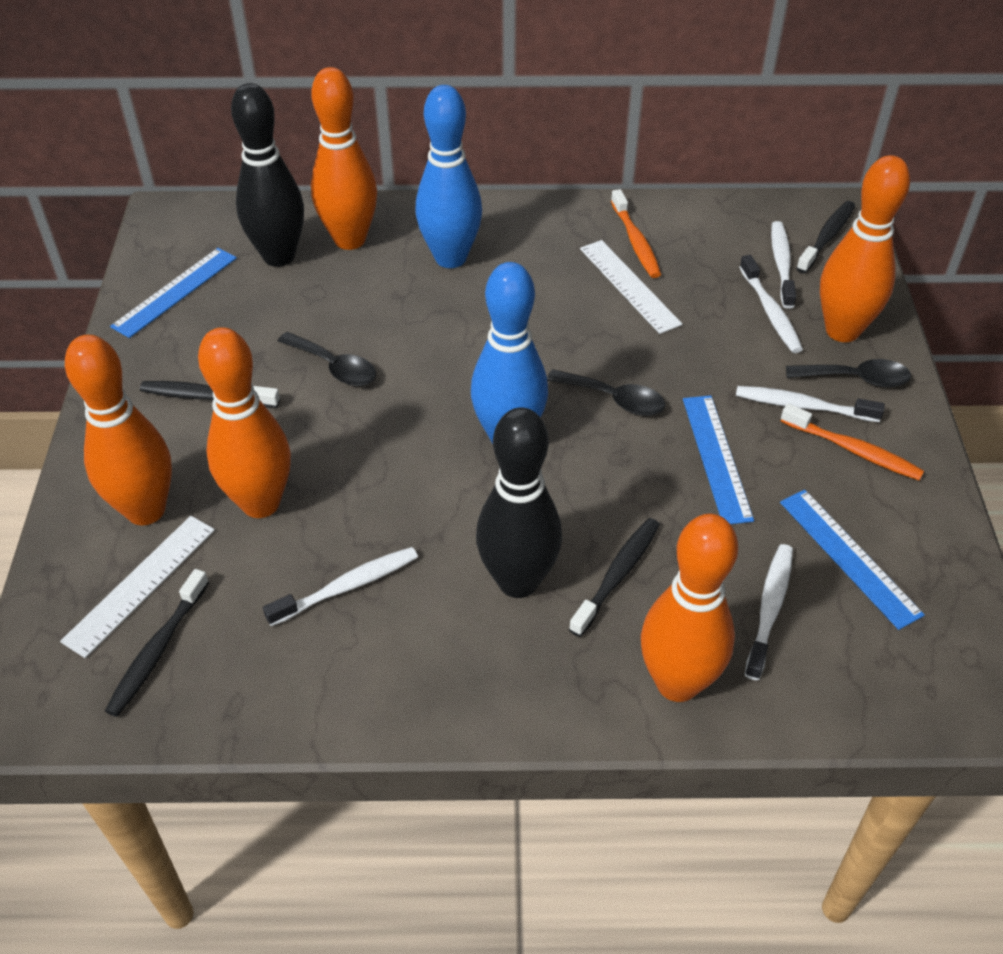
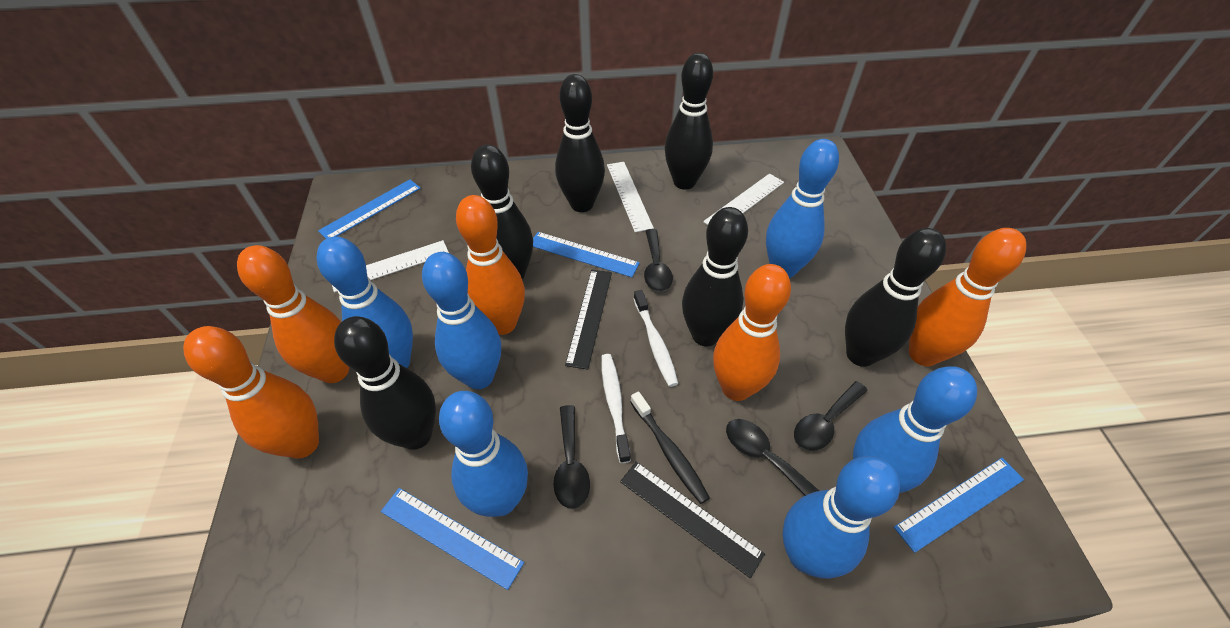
black bowling pin: [231,83,304,267] [476,407,562,598] = 2 -> [334,316,436,450] [471,144,533,280] [555,74,605,212] [665,53,713,190] [682,207,748,346] [845,228,946,367] = 6
black ruler: none = 0 -> [565,270,612,370] [620,462,765,578] = 2
black spoon: [278,332,376,386] [547,369,666,416] [786,359,911,387] = 3 -> [553,405,590,509] [644,229,673,292] [726,419,819,496] [794,381,868,451] = 4
black toothbrush: [105,569,209,717] [140,381,280,408] [569,518,660,637] [796,201,855,273] = 4 -> [630,391,710,504] = 1
blue bowling pin: [415,85,482,268] [471,262,548,444] = 2 -> [317,237,413,368] [422,252,501,389] [439,391,528,517] [766,139,839,278] [782,456,900,579] [853,366,977,493] = 6
blue ruler: [110,248,237,338] [683,395,754,524] [780,490,925,630] = 3 -> [318,179,421,239] [381,488,524,590] [533,232,640,277] [894,458,1024,553] = 4
orange toothbrush: [611,189,661,278] [781,403,924,480] = 2 -> none = 0
white ruler: [60,516,215,658] [580,240,682,334] = 2 -> [332,240,449,292] [607,162,654,232] [703,173,784,225] = 3
white toothbrush: [263,547,418,626] [736,386,885,422] [739,255,803,353] [745,544,793,680] [771,221,796,309] = 5 -> [601,354,631,463] [634,290,678,387] = 2

